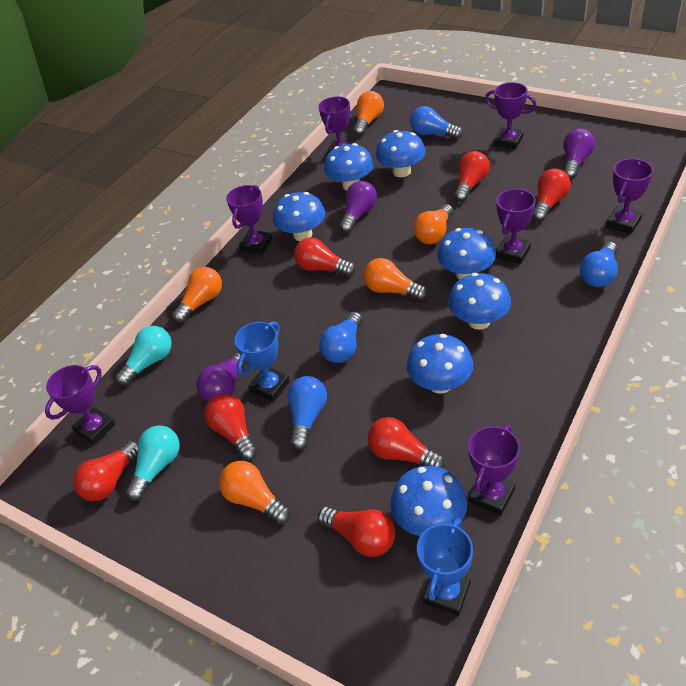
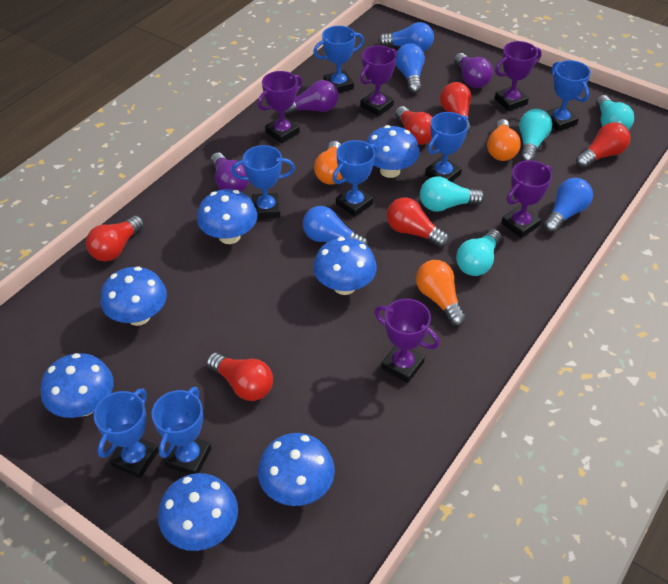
blue trophy: [234,321,290,402] [417,518,473,616] = 2 -> [94,388,159,478] [152,387,211,475] [231,145,295,219] [313,26,364,93] [333,140,378,217] [425,112,468,182] [546,60,591,132] = 7
orange light bulb: [172,267,222,323] [219,461,290,524] [354,91,384,136] [363,258,427,301] [413,204,453,244] = 5 -> [314,141,343,185] [416,260,466,326] [487,119,521,161] = 3
purple trophy: [45,365,116,445] [226,185,272,255] [319,97,354,155] [468,425,520,516] [485,82,537,149] [496,189,536,264] [606,158,653,234] = 7 -> [258,71,302,143] [360,45,397,116] [375,299,440,383] [495,41,542,111] [501,160,552,238] = 5
red light bulb: [73,440,138,501] [205,394,258,460] [294,238,355,276] [318,506,395,557] [368,417,445,468] [454,151,490,202] [532,168,571,221] = 7 -> [86,215,144,261] [206,352,273,401] [387,197,449,247] [395,106,433,145] [440,82,471,135] [576,122,631,168] = 6
turquoise light bulb: [115,326,172,386] [126,425,180,501] = 2 -> [420,177,485,212] [456,229,502,276] [519,109,552,161] [596,95,634,130] = 4

